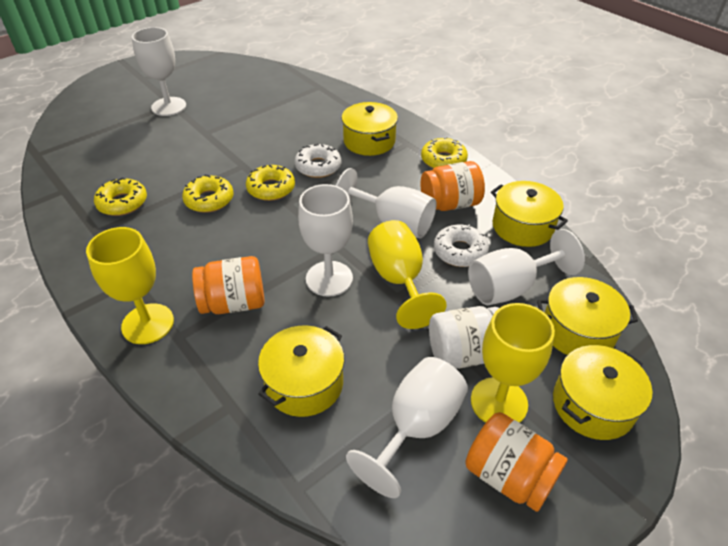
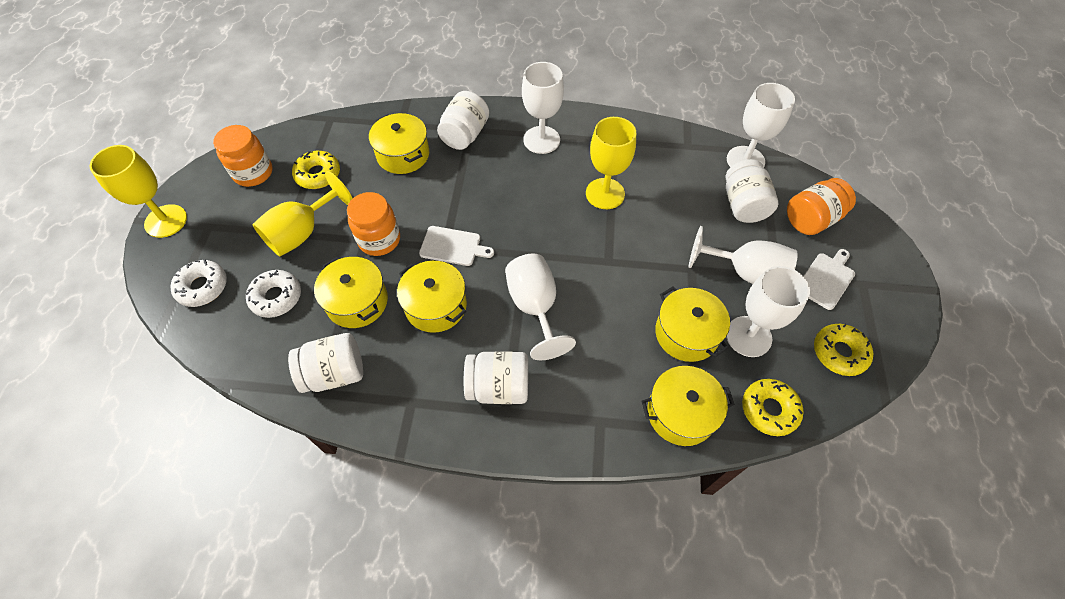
white cutting board: none = 0 -> [419,226,494,266] [804,249,855,310] = 2
white jar: [429,306,499,369] = 1 -> [288,333,363,393] [437,91,489,150] [464,351,528,404] [726,159,778,223] = 4
yellow donut: [94,177,147,216] [182,174,234,213] [246,165,295,201] [421,137,468,169] = 4 -> [292,151,340,189] [742,379,803,436] [814,323,873,376] = 3

